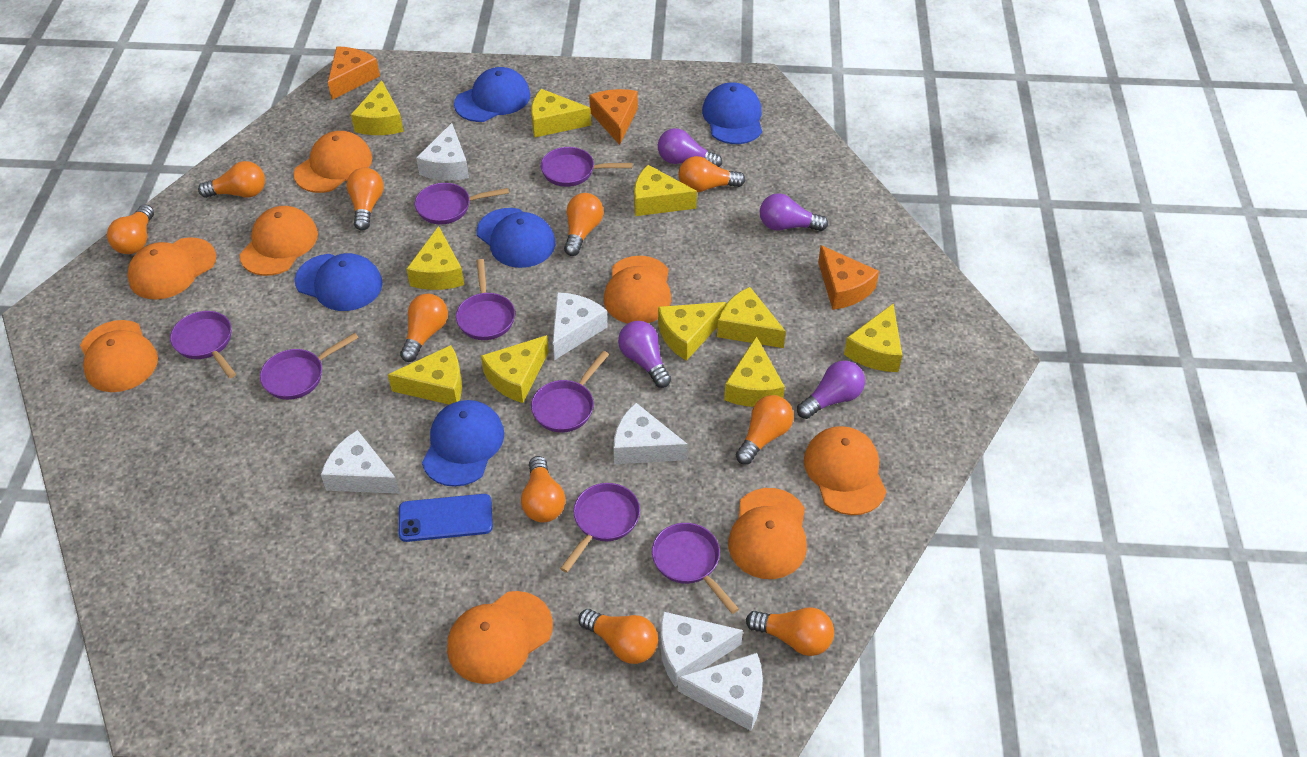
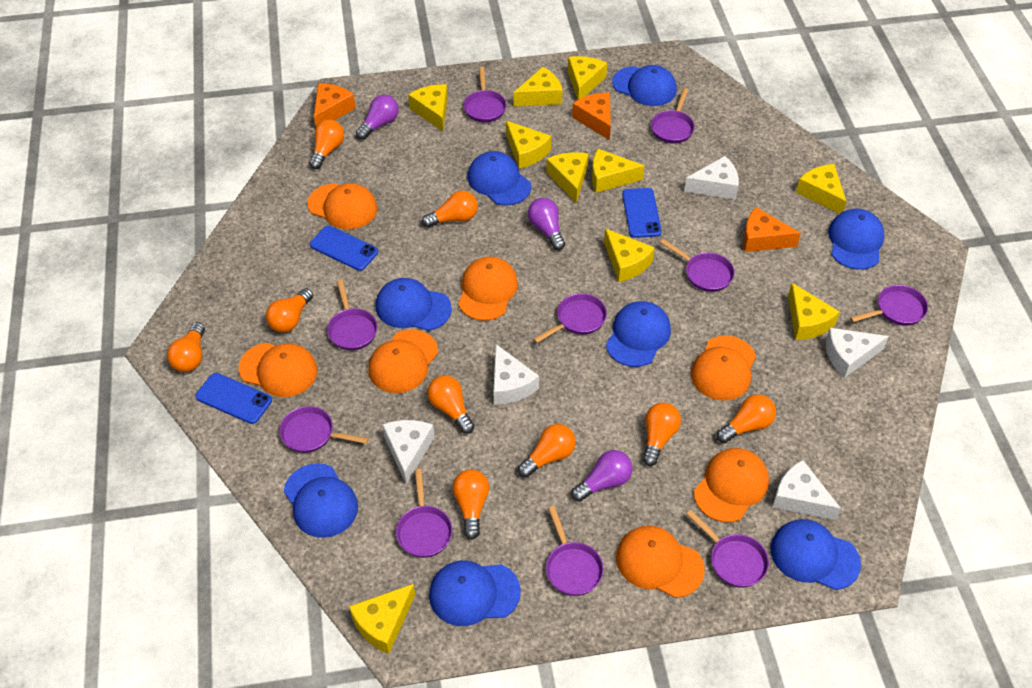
blue cap: [295,253,383,311] [422,400,504,487] [454,67,530,122] [477,208,555,268] [702,82,762,144] = 5 -> [284,463,358,538] [376,278,452,331] [429,560,521,626] [468,151,531,205] [606,301,671,367] [612,65,677,106] [770,519,861,590] [828,209,885,270] = 8
blue phone: [399,494,493,542] = 1 -> [195,373,272,424] [310,226,378,271] [622,188,662,238] = 3
orange cap: [80,320,158,392] [127,237,216,300] [240,206,318,276] [294,131,372,193] [447,591,553,684] [604,256,671,323] [728,488,807,579] [804,426,887,515] = 8 -> [238,342,318,397] [307,183,377,229] [368,329,438,393] [458,257,518,321] [616,525,705,598] [691,335,756,400] [694,448,769,522] = 7
orange light bulb: [107,204,154,254] [198,161,265,198] [346,168,384,231] [400,294,448,362] [521,456,565,523] [564,193,603,256] [578,609,658,664] [678,156,745,192] [736,395,794,465] [746,607,834,656] = 10 -> [167,322,205,372] [266,288,313,332] [309,120,344,169] [422,191,478,228] [427,375,475,434] [452,469,489,539] [518,424,576,478] [642,402,681,466] [716,394,776,443] = 9
purple light bulb: [618,321,671,388] [658,128,722,167] [760,193,828,231] [797,361,865,419] = 4 -> [356,94,399,140] [528,198,565,250] [571,450,632,502] = 3
purple pan: [170,311,236,378] [260,333,359,400] [415,183,509,224] [456,259,515,340] [531,351,609,433] [541,147,633,187] [560,483,640,573] [652,523,739,614] = 8 -> [279,406,369,453] [327,280,377,350] [396,469,452,558] [463,67,506,122] [533,293,607,343] [546,506,604,596] [651,88,695,143] [660,239,735,292] [686,510,769,588] [850,285,928,326] = 10
white cheese: [321,430,400,494] [416,123,469,181] [553,292,608,360] [614,403,688,464] [661,612,743,687] [678,653,763,731] = 6 -> [382,420,434,484] [494,344,539,405] [684,156,739,200] [772,460,841,520] [826,328,889,378] = 5

